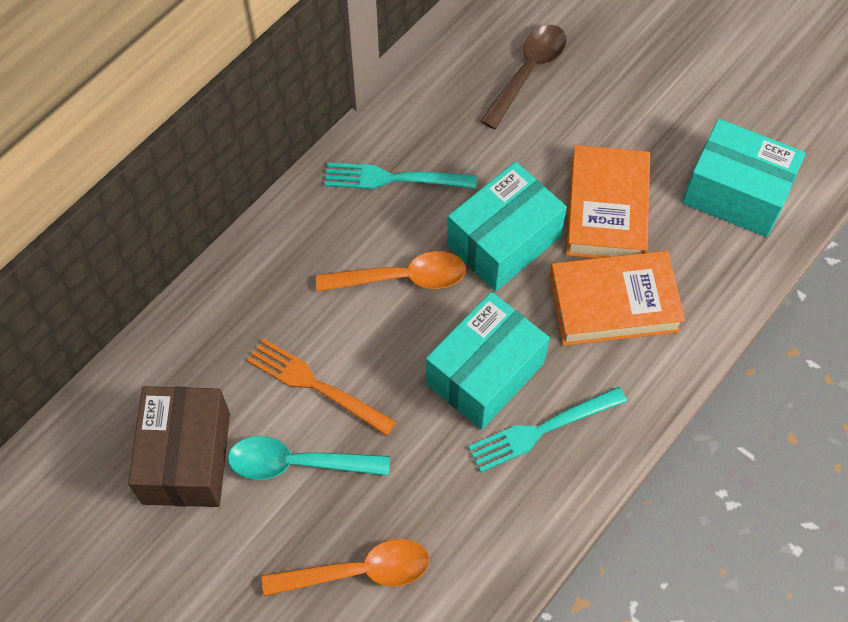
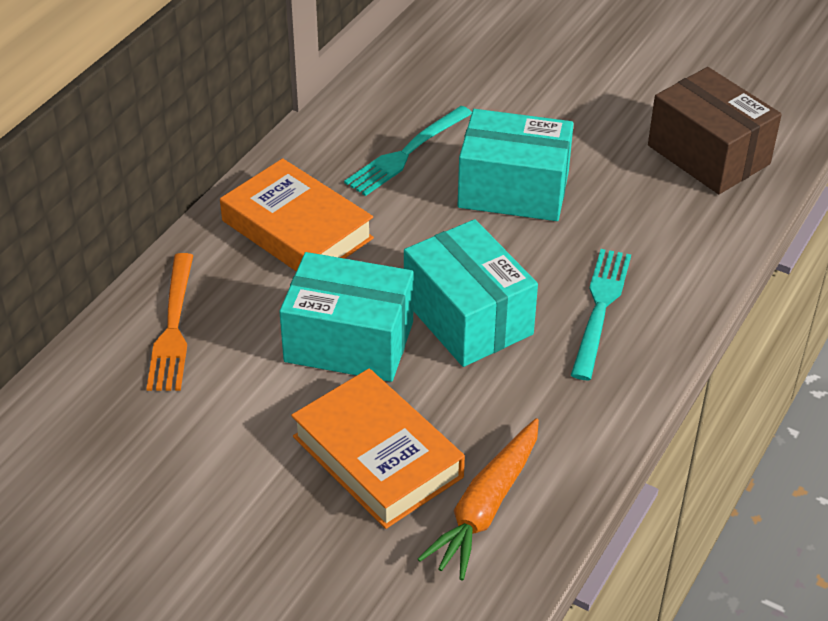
brown spoon: [480,25,567,129] = 1 -> none = 0
orange carrot: none = 0 -> [418,418,539,580] = 1
orange spoon: [262,539,430,596] [316,251,466,292] = 2 -> none = 0
turquoise spoon: [228,436,390,480] = 1 -> none = 0

